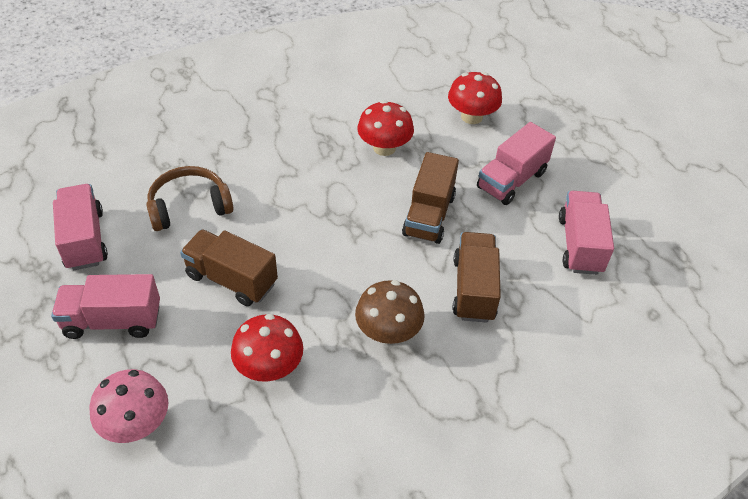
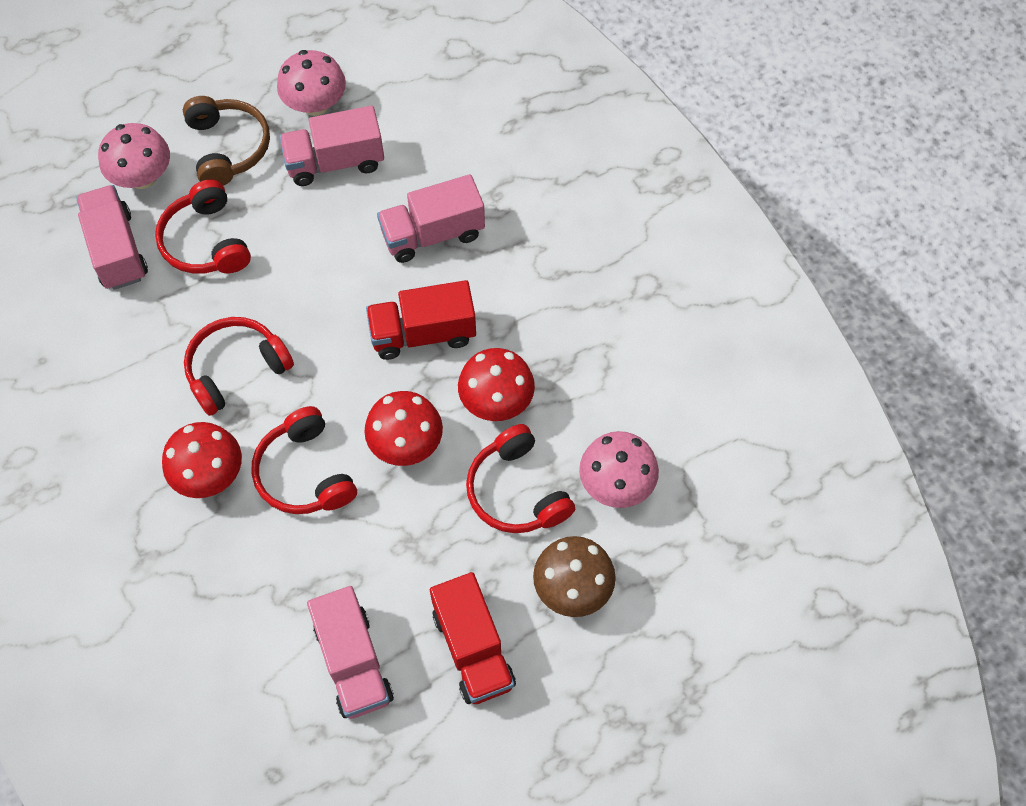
brown truck: [180,229,278,306] [402,152,459,244] [452,232,501,323] = 3 -> none = 0
pink mushroom: [89,369,168,443] = 1 -> [98,123,170,189] [277,50,346,116] [579,431,659,508] = 3
red headphones: none = 0 -> [155,179,251,274] [184,317,294,416] [252,406,357,514] [466,424,575,533] = 4
red truck: none = 0 -> [366,280,476,360] [430,572,516,704] = 2

